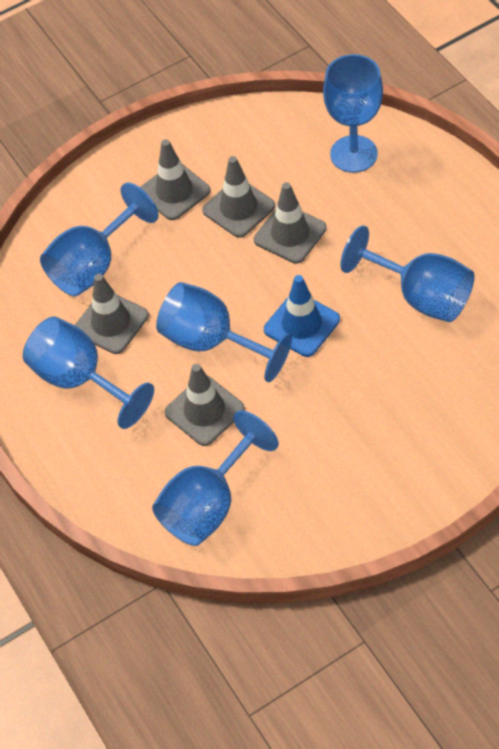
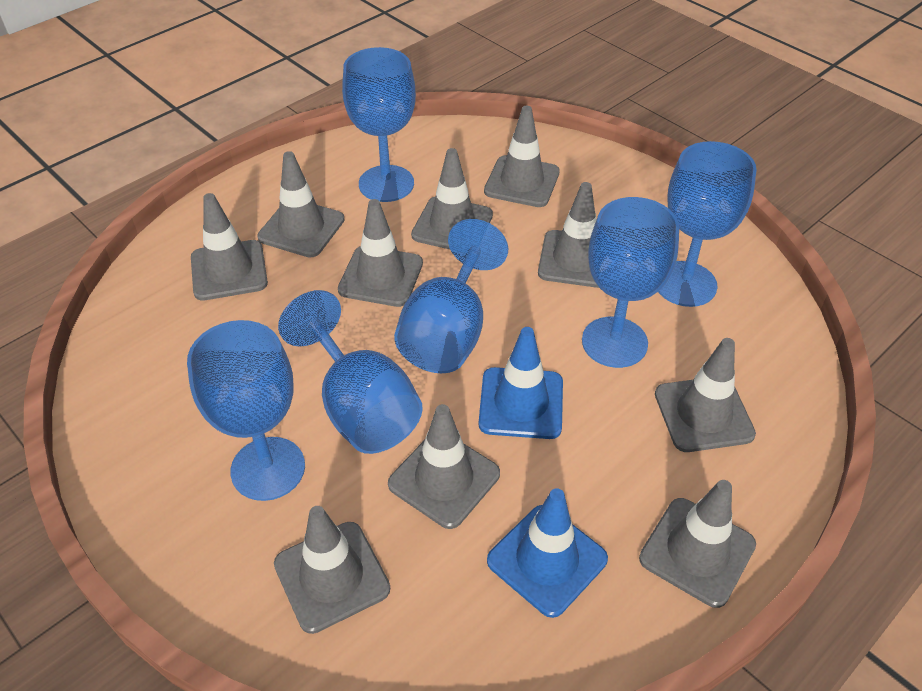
blue traffic cone: [264,275,340,357] = 1 -> [479,327,563,439] [487,488,608,618] = 2
grey traffic cone: [75,274,149,354] [140,139,210,220] [165,364,245,446] [202,156,275,238] [254,182,327,264] = 5 -> [191,193,268,301] [257,151,345,258] [274,506,390,634] [338,199,423,307] [388,404,500,529] [411,148,493,250] [484,106,560,207] [538,182,599,288] [639,480,756,608] [655,338,756,452] = 10

